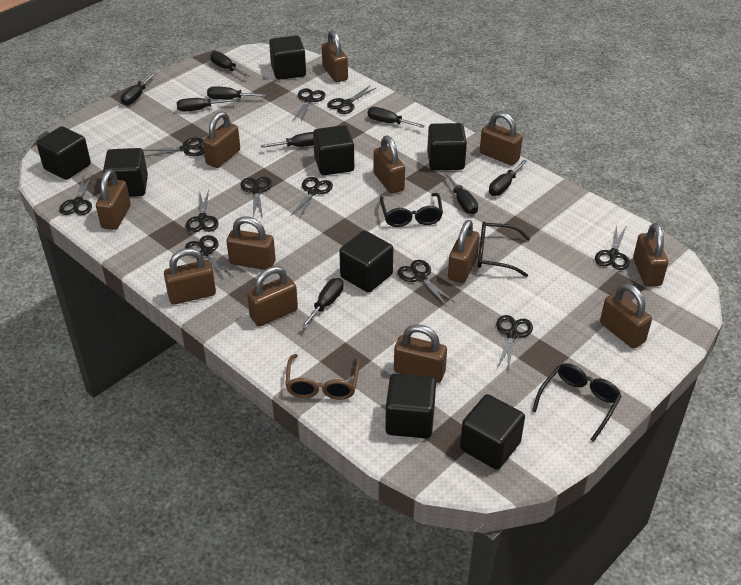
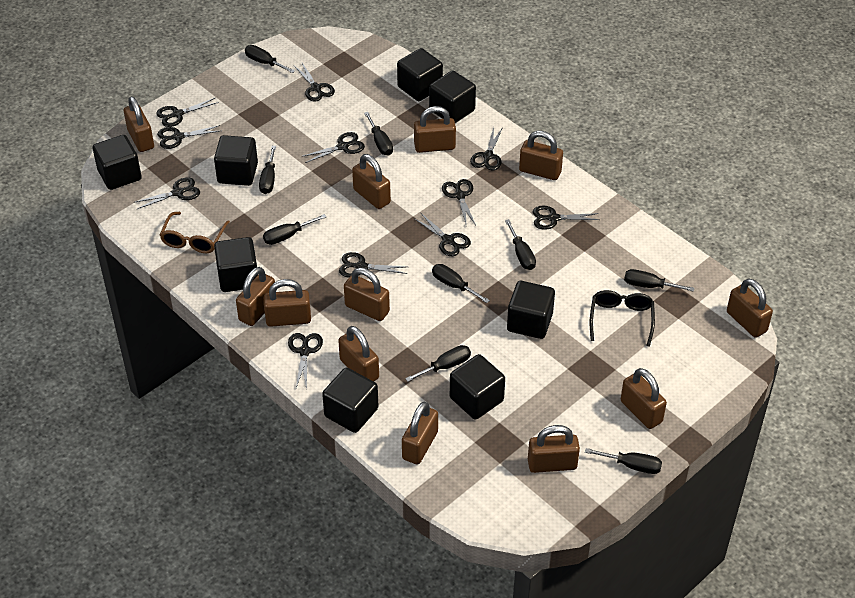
black glasses: [380,193,443,227] [478,222,530,277] [532,363,622,442] = 3 -> [590,290,655,347] = 1

